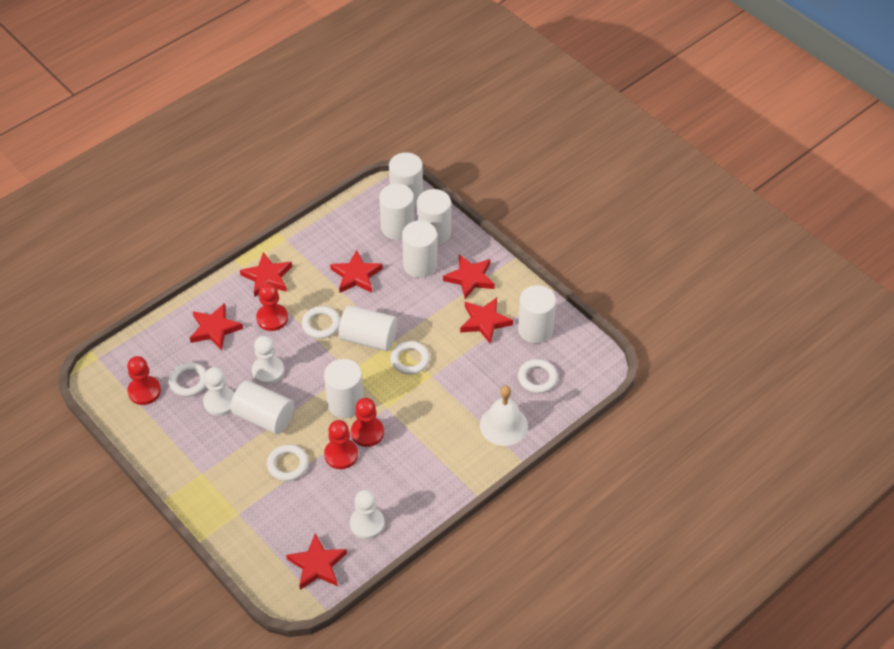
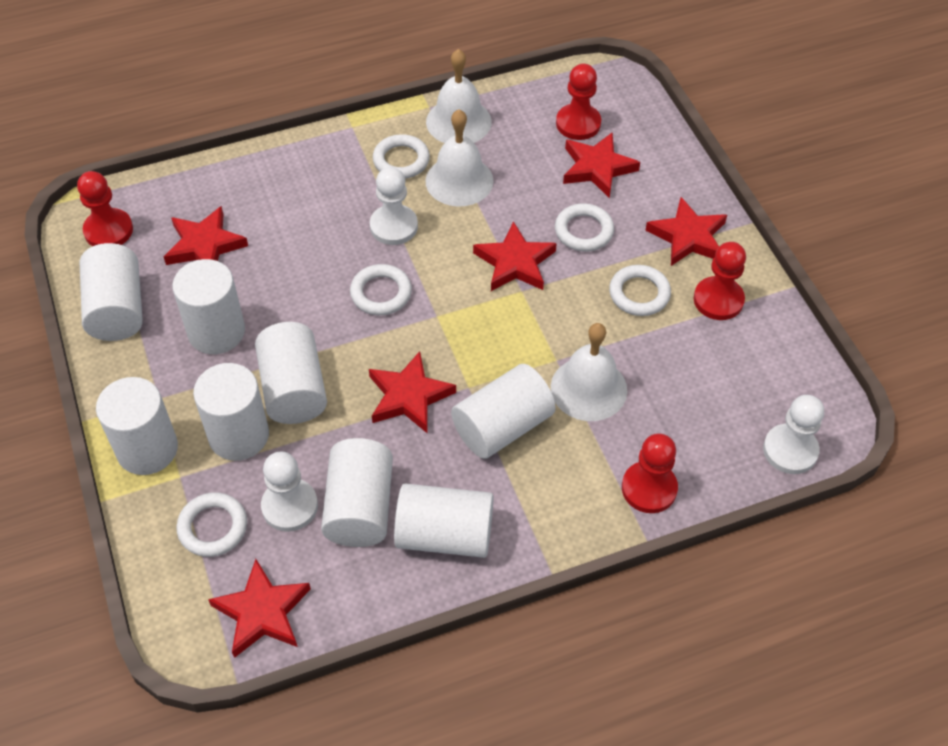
white bell: [480,386,528,446] = 1 -> [425,109,494,207] [426,49,492,143] [551,323,627,421] = 3

